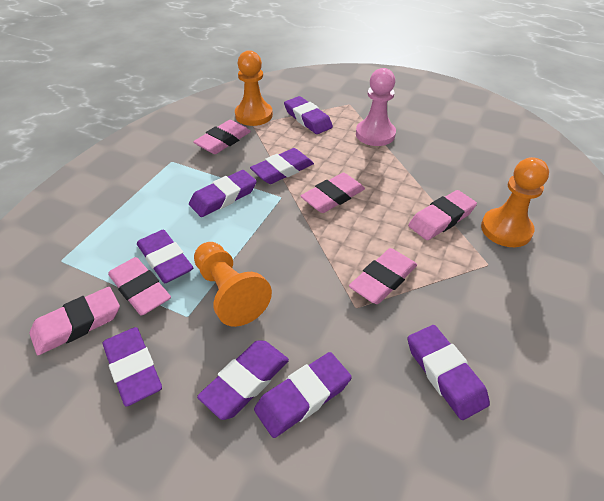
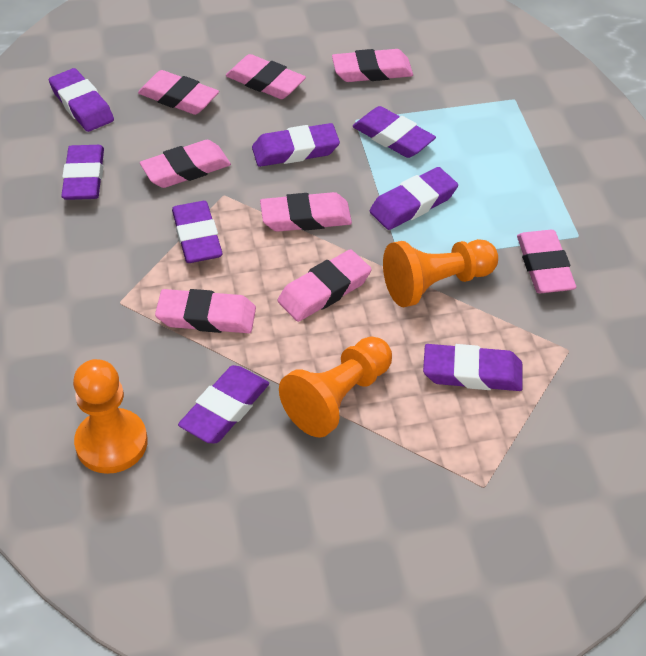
pink eraser: [30,287,120,355] [108,257,171,316] [193,120,251,154] [301,173,365,213] [349,248,417,304] [408,190,477,240] = 6 -> [138,70,219,115] [140,140,231,188] [155,289,256,333] [226,54,306,99] [260,192,352,232] [278,249,372,322] [332,49,413,82] [517,230,576,293] = 8
pink pawn: [356,68,396,146] = 1 -> none = 0

